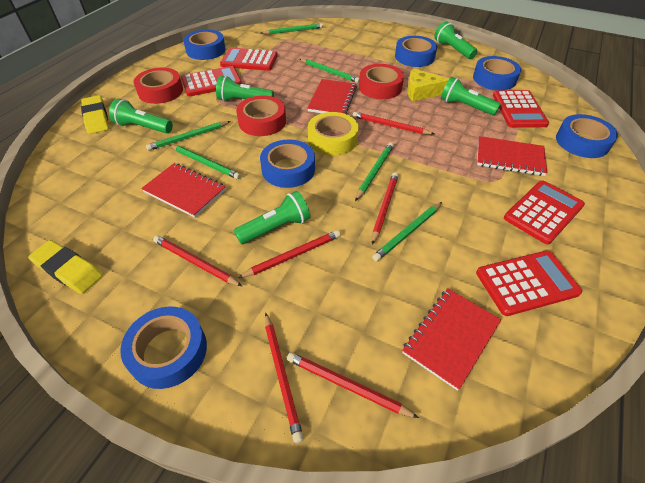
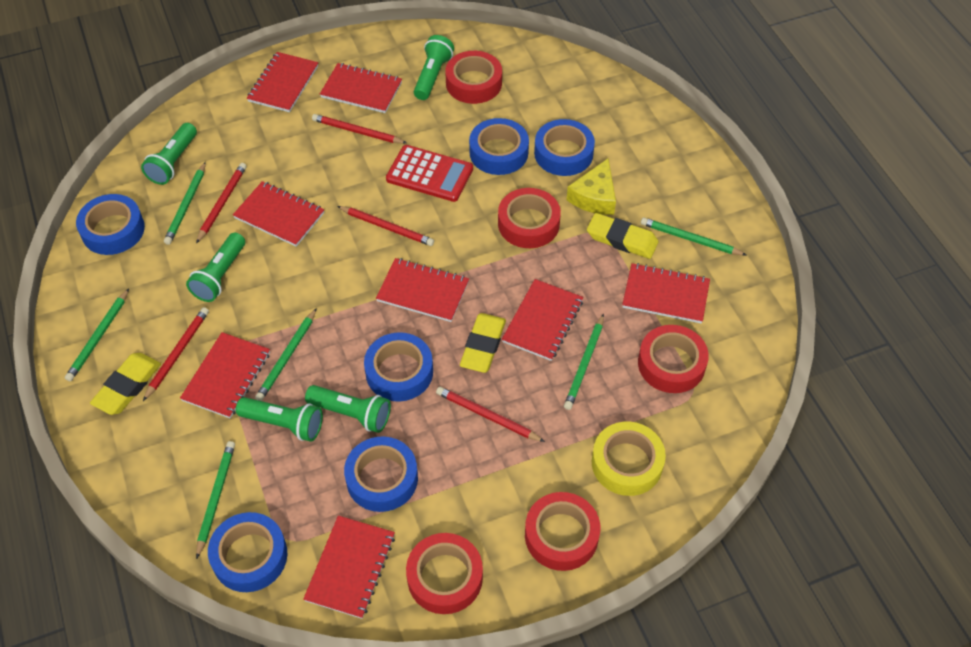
red calculator: [181,66,242,96] [220,47,278,71] [476,251,582,316] [493,90,549,128] [504,180,585,244] = 5 -> [386,145,473,202] = 1
red notebook: [141,163,226,218] [307,79,357,114] [402,288,501,391] [477,136,547,176] = 4 -> [180,332,270,418] [233,181,324,247] [247,52,318,112] [303,515,395,619] [320,63,402,113] [376,258,469,322] [502,279,584,361] [622,263,710,323] = 8
red pencil: [153,236,242,286] [238,230,340,278] [265,312,304,443] [287,352,419,418] [353,112,434,135] [372,172,398,245] = 6 -> [143,307,209,401] [196,163,247,244] [312,114,407,143] [337,206,434,246] [436,387,545,442] = 5
red tape: [134,67,183,104] [236,96,286,136] [359,64,404,99] = 3 -> [406,533,483,614] [445,51,502,104] [498,188,561,248] [525,492,600,571] [638,325,709,393] = 5
yellow eraser: [28,240,103,294] [81,95,109,134] = 2 -> [90,353,161,415] [460,313,506,373] [587,213,658,259] = 3

